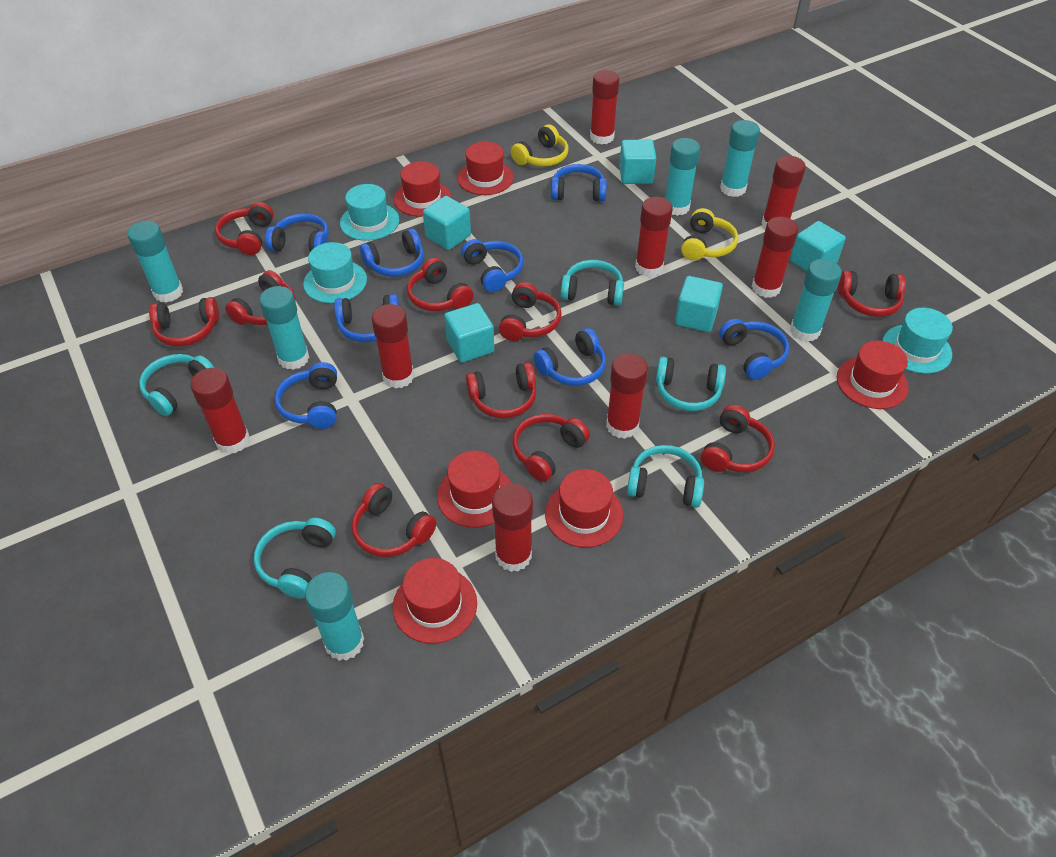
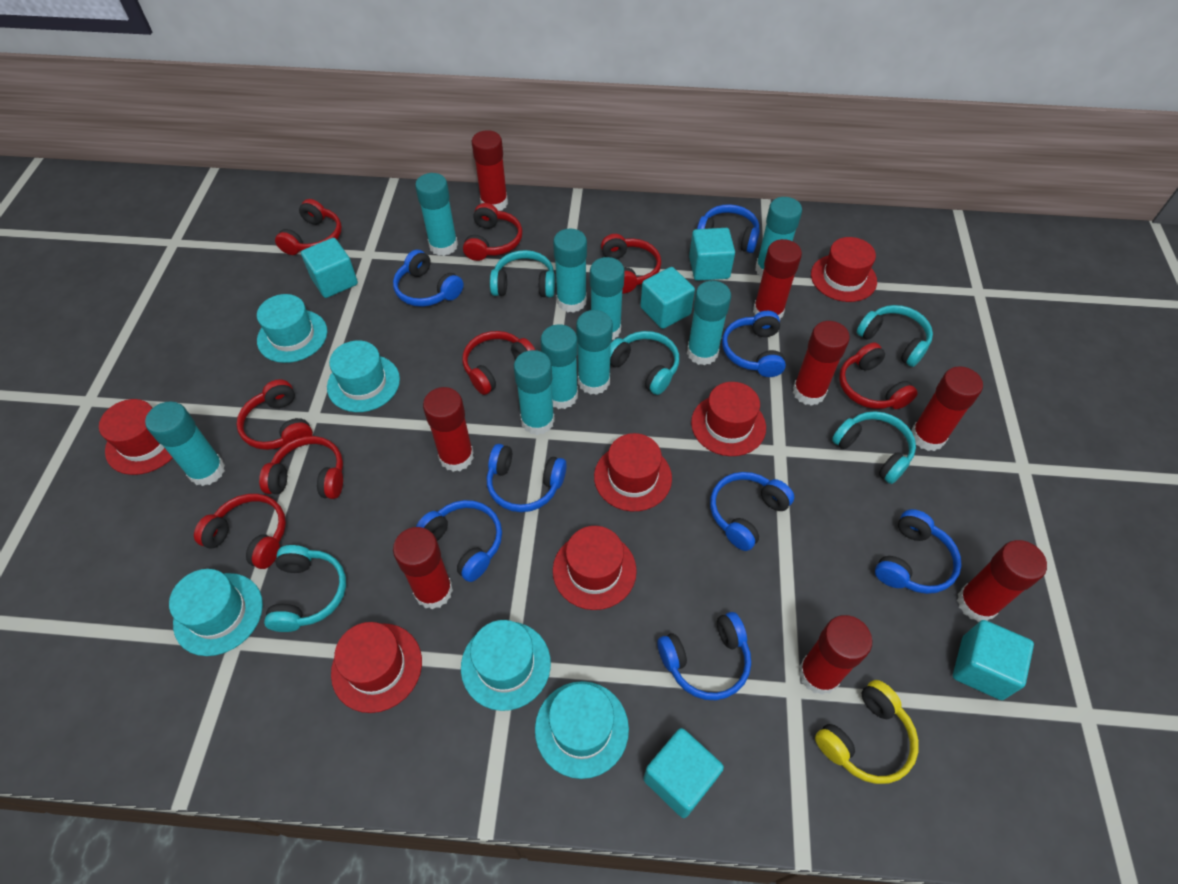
red headphones: [149,297,219,346] [215,202,274,255] [225,270,296,325] [352,483,437,557] [407,258,474,311] [466,362,537,418] [499,282,562,341] [512,414,590,482] [701,405,775,472] [838,270,906,317] = 10 -> [194,494,286,569] [236,379,313,450] [259,436,343,499] [275,199,342,255] [462,331,535,395] [463,203,522,261] [601,234,661,294] [839,343,918,409] = 8
turquoise glue stick: [127,221,183,302] [259,286,309,370] [305,572,364,661] [665,138,700,216] [720,120,760,197] [790,259,842,342] = 6 -> [145,401,225,486] [415,173,458,256] [514,350,555,435] [540,324,578,409] [553,229,587,313] [576,310,613,395] [590,257,625,340] [687,281,731,365] [755,197,802,278] = 9
turquoise hat: [303,242,367,303] [340,184,399,241] [882,308,953,374] = 3 -> [169,569,263,656] [257,294,327,363] [327,340,400,412] [461,620,551,711] [535,681,629,779] = 5
yellow headphones: [511,124,568,166] [681,208,738,261] = 2 -> [815,680,919,784] = 1

